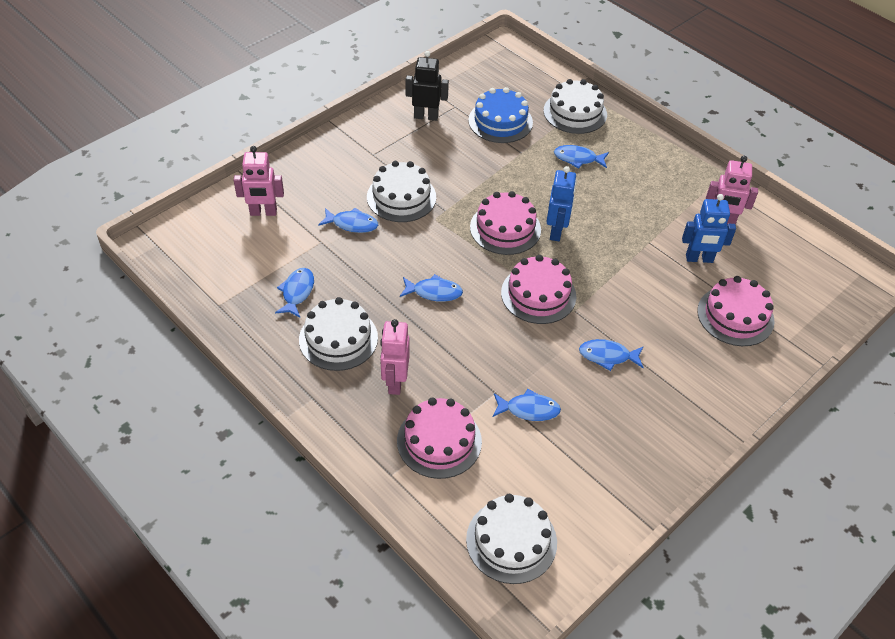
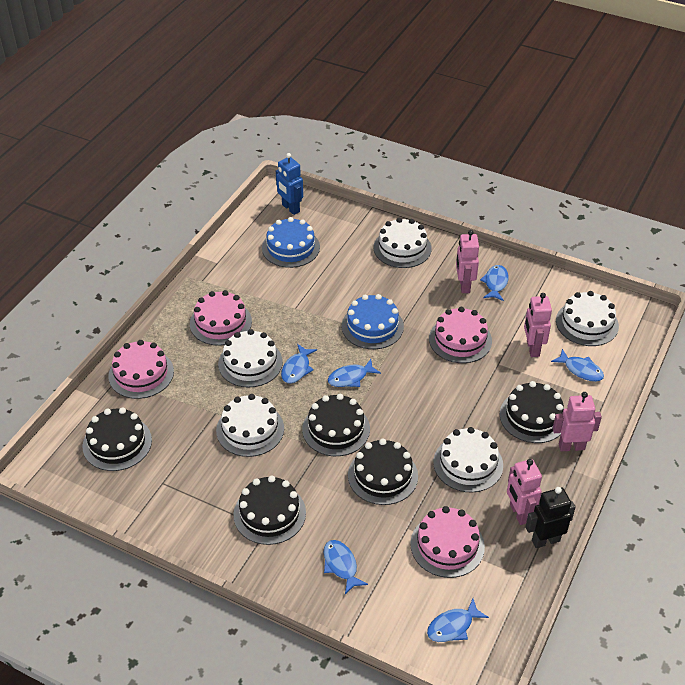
black cake: none = 0 -> [83,407,152,471] [234,475,306,545] [302,394,370,456] [348,439,418,505] [500,381,564,443] = 5
blue cake: [468,87,533,143] = 1 -> [262,217,320,268] [342,294,404,349] = 2
blue robot: [546,166,577,241] [682,194,736,263] = 2 -> [276,153,303,215] = 1
pink robot: [234,146,284,216] [380,319,409,395] [706,156,758,225] = 3 -> [456,230,479,293] [507,459,542,525] [524,293,552,357] [553,392,602,451] = 4
white cake: [299,297,378,371] [367,161,436,222] [466,494,557,584] [543,79,607,134] = 4 -> [216,394,284,457] [218,329,283,388] [374,218,432,268] [433,427,503,493] [556,291,619,346] = 5

